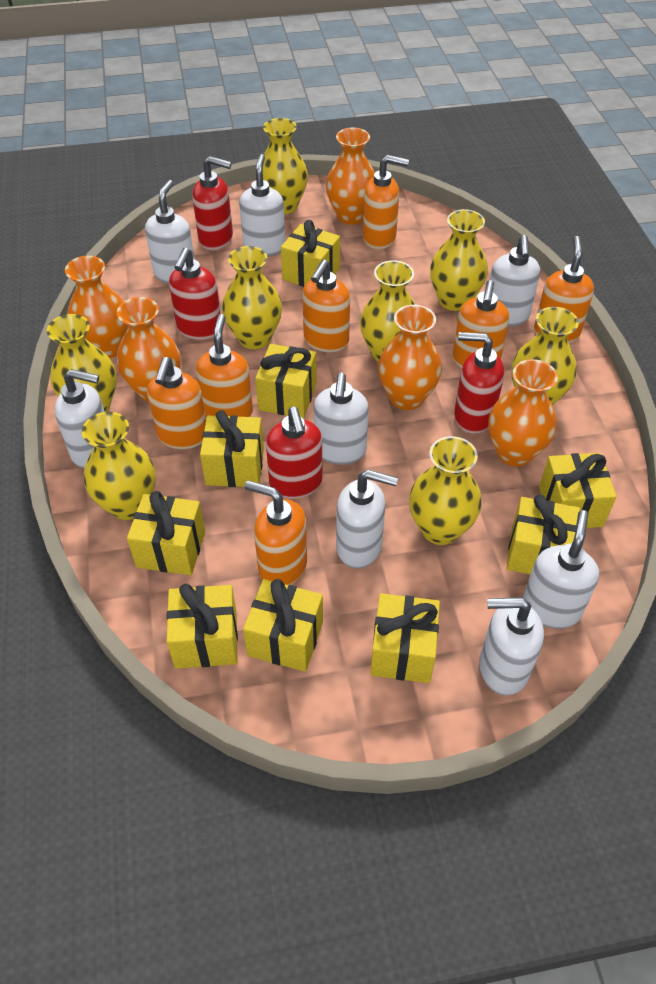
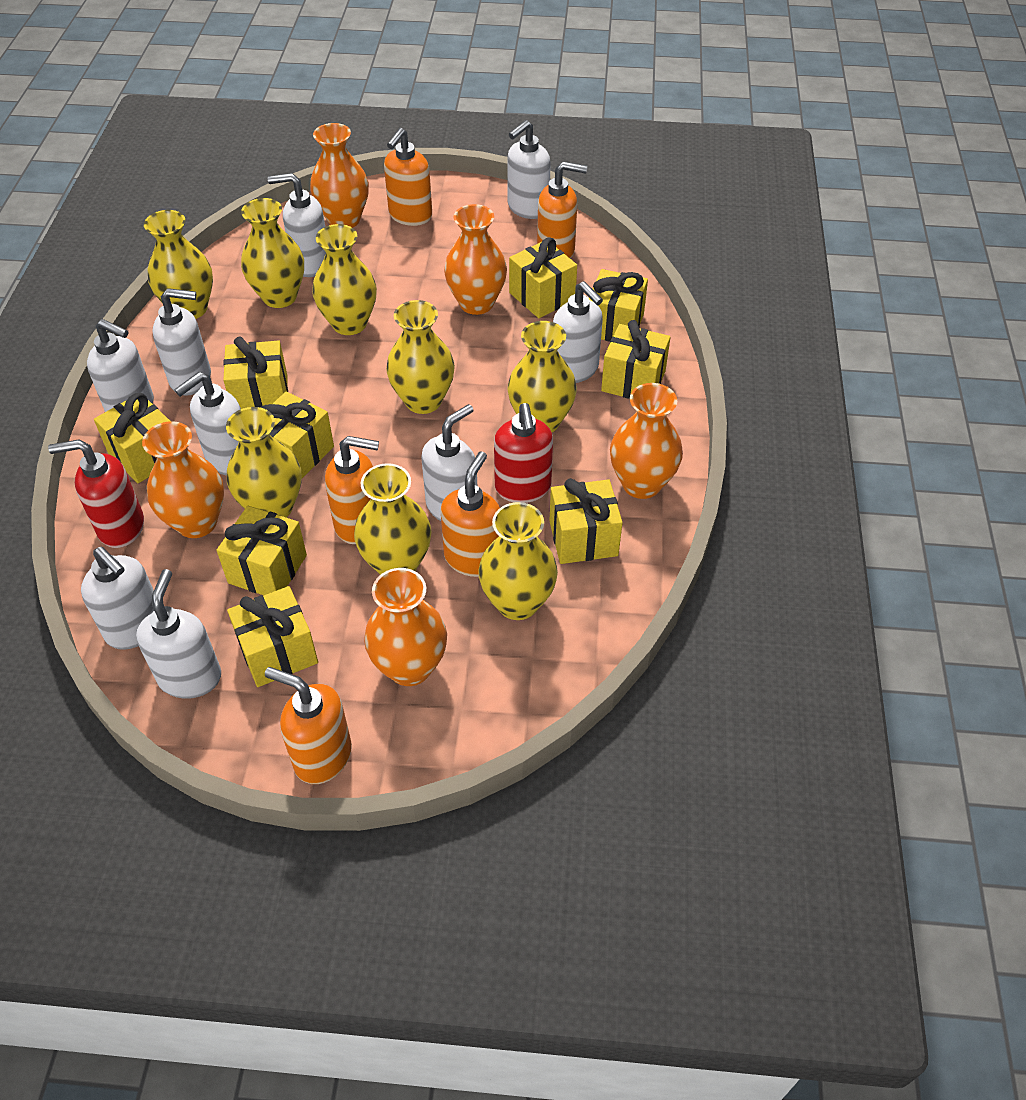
orange soap dispenser: [147,357,206,449] [196,314,253,419] [245,480,307,585] [303,260,350,352] [363,155,409,249] [453,280,509,368] [534,236,594,343] = 7 -> [265,667,352,784] [325,436,379,544] [384,128,432,226] [441,451,500,577] [537,161,587,259] = 5
red soap dispenser: [169,247,220,340] [192,156,233,250] [266,407,323,499] [454,332,504,434] = 4 -> [48,440,144,548] [494,403,553,503] = 2
white soap dispenser: [55,369,105,468] [145,180,195,284] [239,154,285,257] [314,373,369,465] [336,470,398,569] [479,597,544,695] [490,235,540,327] [522,510,599,629] = 8 -> [81,547,154,650] [87,319,154,412] [136,569,221,699] [152,288,211,396] [174,372,241,475] [268,173,326,277] [421,404,477,521] [507,120,551,219] [553,281,603,383] = 9

